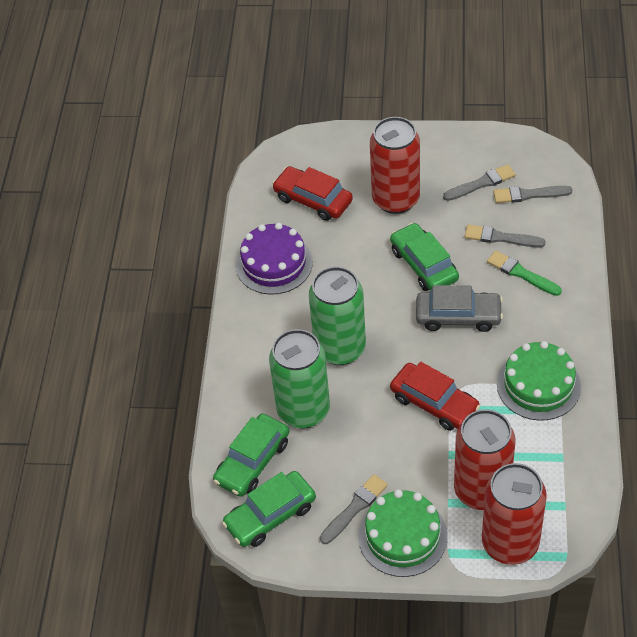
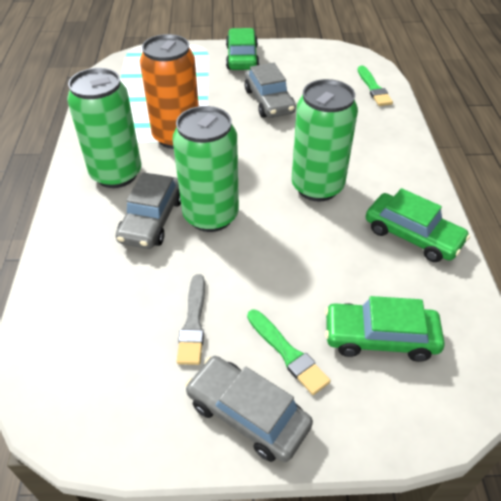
green brush: [487,251,562,296] = 1 -> [247,310,331,395] [358,66,393,106] = 2
green cake: [358,489,448,577] [497,341,581,421] = 2 -> none = 0
green can: [269,329,330,428] [309,267,366,365] = 2 -> [67,68,141,188] [173,106,239,232] [291,79,358,202] = 3
grey brush: [320,474,388,544] [443,164,516,201] [465,224,546,248] [493,186,572,203] = 4 -> [177,274,205,365] = 1
grey car: [416,285,503,332] = 1 -> [116,172,181,249] [185,356,313,462] [244,63,296,118] = 3
orange can: none = 0 -> [140,34,199,149] = 1
purple cake: [236,223,313,295] = 1 -> none = 0
red can: [370,117,420,214] [454,409,515,510] [482,463,546,565] = 3 -> none = 0
red car: [272,166,353,221] [390,362,480,431] = 2 -> none = 0

